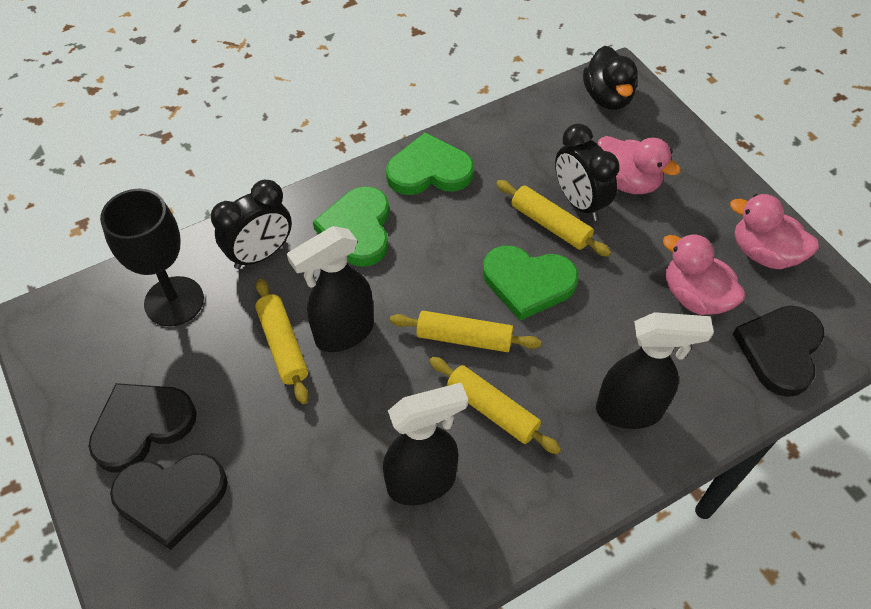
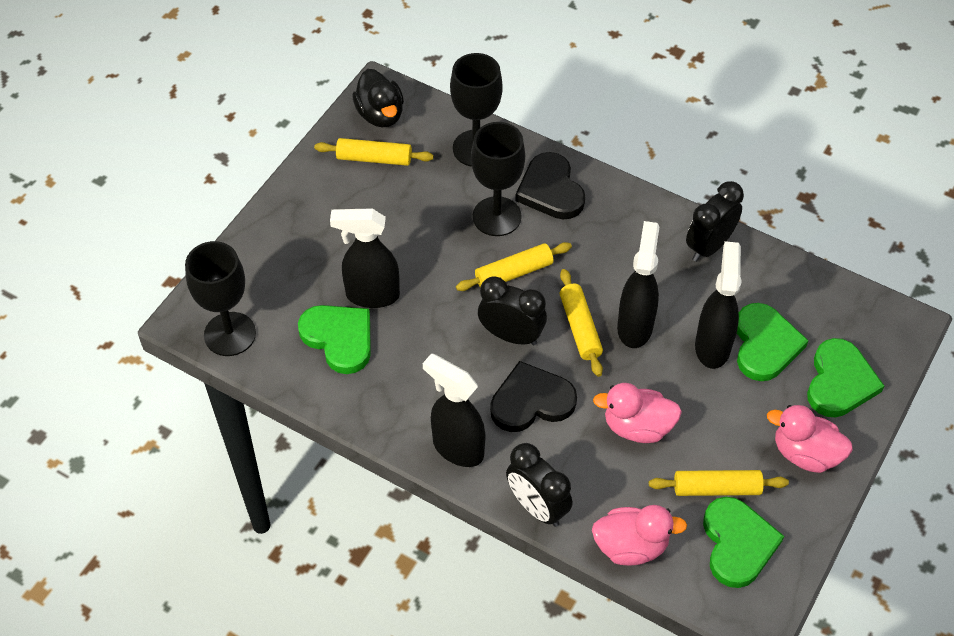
black clock: [211,180,292,269] [555,123,620,221] = 2 -> [478,276,547,345] [506,443,572,527] [686,181,744,262] = 3
black goblet: [100,189,204,327] = 1 -> [185,241,256,356] [450,53,503,167] [471,122,525,236] = 3
black heart: [88,383,197,473] [110,453,228,550] [733,306,824,397] = 3 -> [490,361,577,432] [515,152,585,220] = 2
black spray bottle: [287,226,374,352] [383,383,468,505] [596,312,714,429] = 3 -> [330,208,400,308] [423,353,485,467] [617,221,660,348] [695,241,742,369] = 4
green heart: [313,186,389,267] [386,132,474,195] [483,246,579,321] = 3 -> [298,305,371,374] [703,497,784,588] [737,303,809,381] [807,338,884,417] = 4

